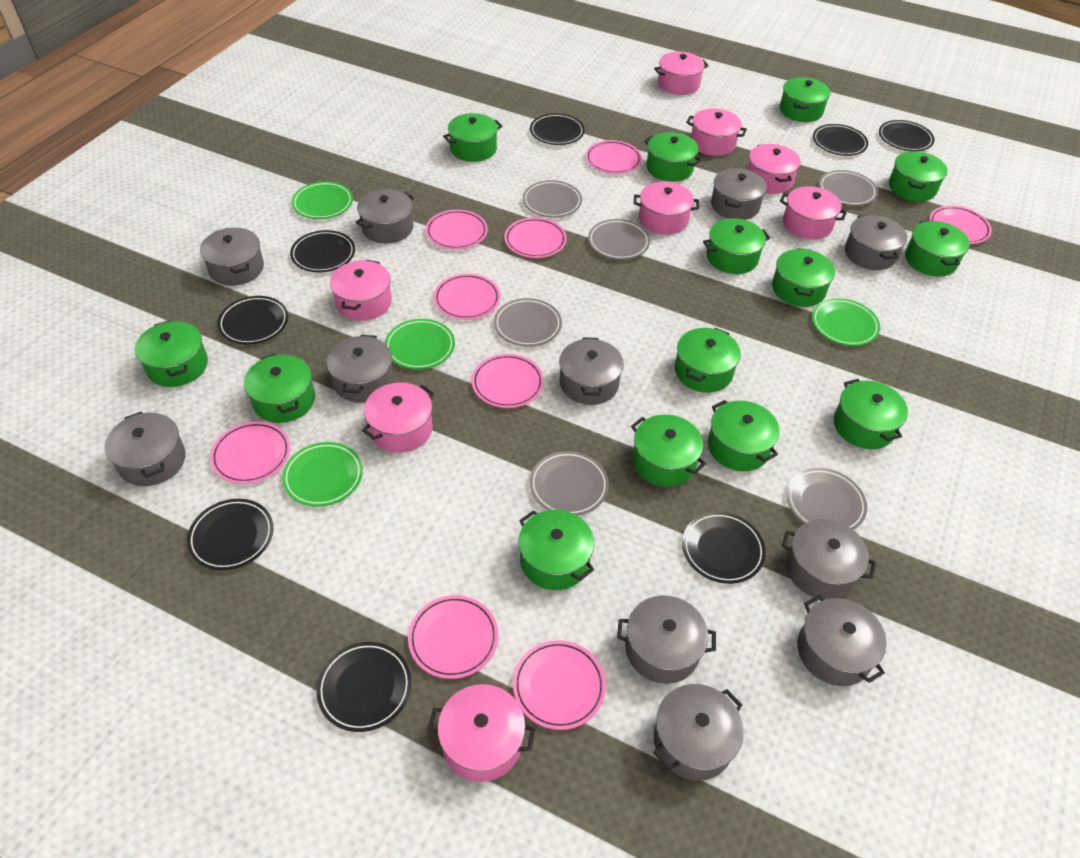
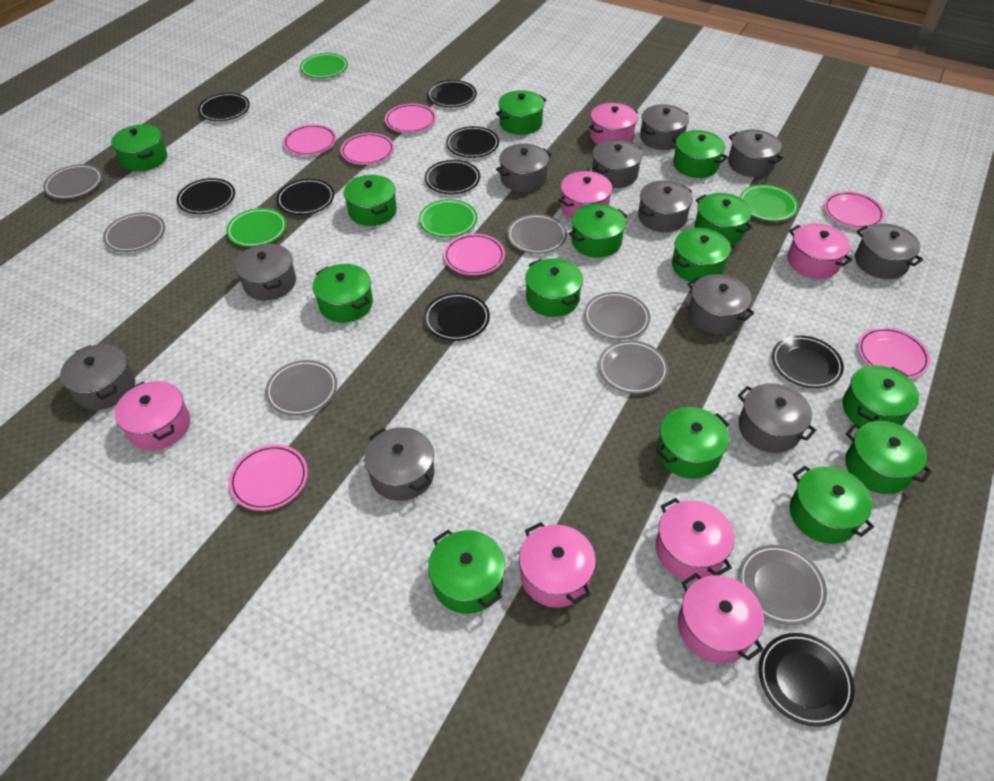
black plate: [187,499,273,570] [217,296,288,345] [290,230,355,272] [316,642,411,732] [530,113,585,145] [682,512,766,584] [813,124,868,156] [879,120,934,151] = 8 -> [177,178,235,214] [198,93,250,121] [276,179,334,215] [424,293,490,341] [425,160,480,194] [427,80,477,107] [446,126,499,158] [759,633,855,727] [772,335,844,388] = 9
grey plate: [494,298,562,347] [523,180,582,217] [530,451,609,516] [588,219,650,260] [786,468,867,530] [819,170,878,206] = 6 -> [43,164,102,199] [103,213,165,252] [265,360,337,416] [507,214,567,254] [584,292,650,340] [598,340,669,394] [739,545,827,625] = 7
pink plate: [210,421,290,484] [408,595,498,679] [426,210,488,250] [434,274,500,320] [472,354,544,408] [504,217,567,258] [513,640,606,730] [586,140,642,174] [929,205,992,244] = 9 -> [229,444,308,511] [283,124,337,155] [340,133,394,165] [385,104,436,133] [444,234,505,275] [824,191,885,229] [858,327,930,379] = 7
pink pot: [330,260,392,321] [362,382,434,453] [428,684,535,782] [634,182,699,235] [654,52,709,95] [686,108,747,156] [747,144,801,194] [780,186,847,239] = 8 -> [114,381,190,450] [519,522,596,608] [559,171,613,219] [589,103,638,144] [655,498,734,581] [678,573,764,663] [788,223,852,279] = 7

